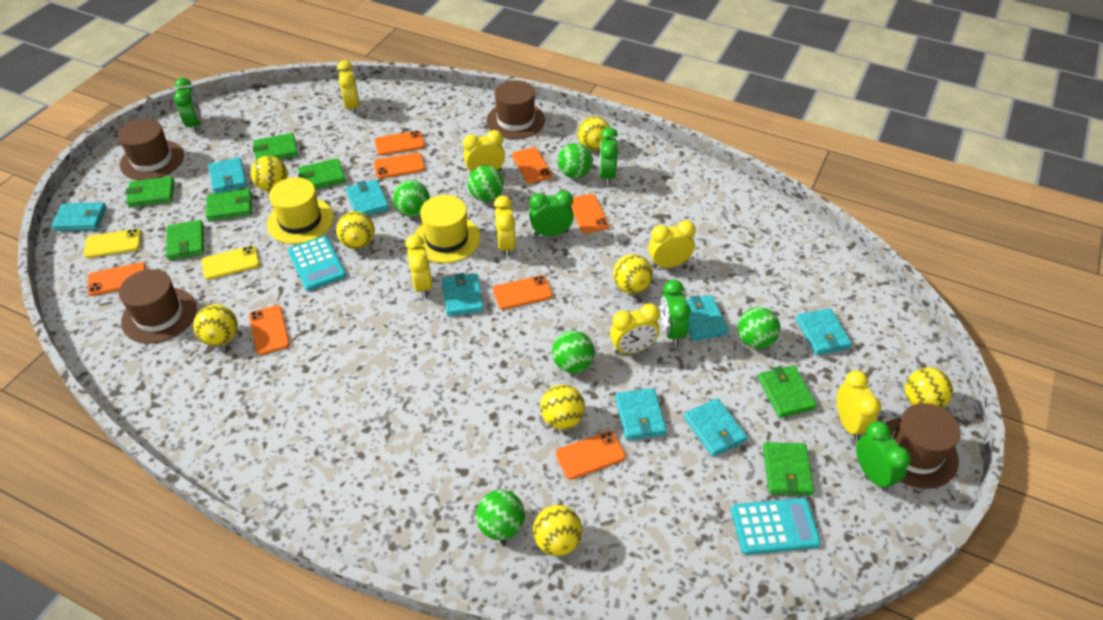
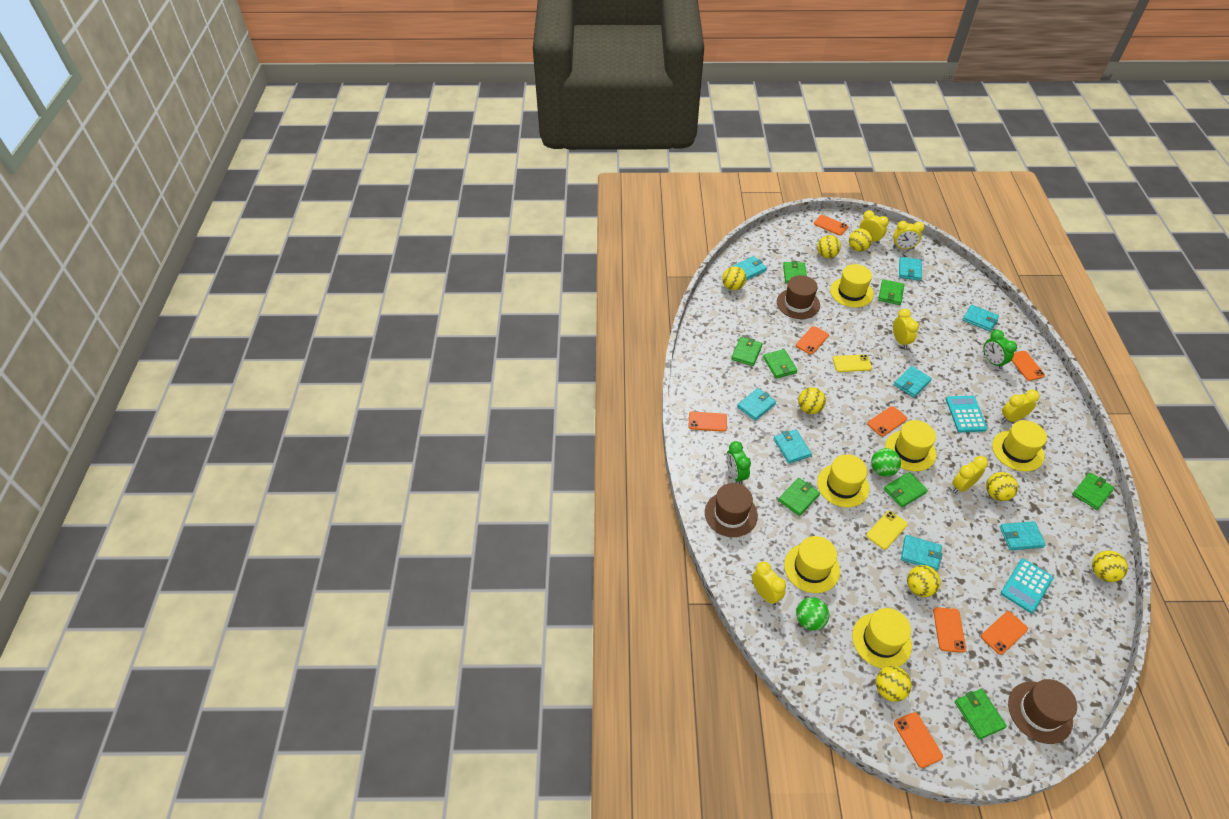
brown hat: [118,119,184,180] [119,269,197,344] [486,80,545,139] [885,403,961,489] = 4 -> [705,483,758,537] [777,275,820,319] [1008,679,1077,744] = 3
green ball: [393,180,430,217] [468,165,504,202] [476,490,525,540] [552,331,595,373] [558,143,593,178] [738,307,780,349] = 6 -> [796,597,829,631] [871,448,901,477] = 2
green clock: [174,78,201,133] [529,190,574,236] [599,127,618,185] [660,280,691,346] [856,421,911,492] = 5 -> [726,441,751,485] [984,330,1017,369] = 2
green wallet: [125,176,174,208] [166,220,204,260] [206,189,252,221] [252,133,298,160] [298,158,346,190] [758,366,817,418] [763,442,814,496] = 7 -> [731,337,762,366] [763,349,798,379] [778,478,820,516] [783,261,807,284] [878,279,905,305] [884,472,928,508] [955,689,1007,740] [1072,472,1115,510] = 8
yellow clock: [337,60,360,115] [405,235,432,298] [463,130,505,174] [494,196,516,257] [610,304,660,354] [648,220,696,268] [837,370,881,441] = 7 -> [752,562,786,605] [859,210,889,244] [893,221,924,249] [893,309,919,349] [952,456,988,493] [1002,390,1040,422] = 6
yellow hat: [267,177,334,244] [414,195,480,263] = 2 -> [784,536,840,593] [817,454,869,507] [830,264,874,308] [852,608,912,669] [885,420,936,471] [992,420,1047,472] = 6

